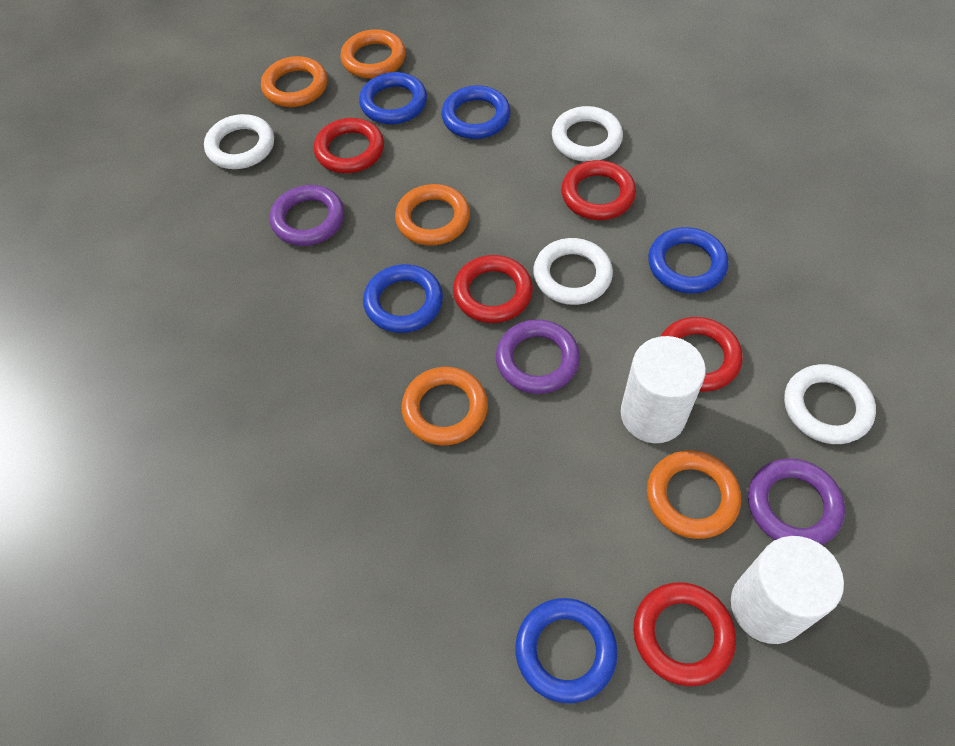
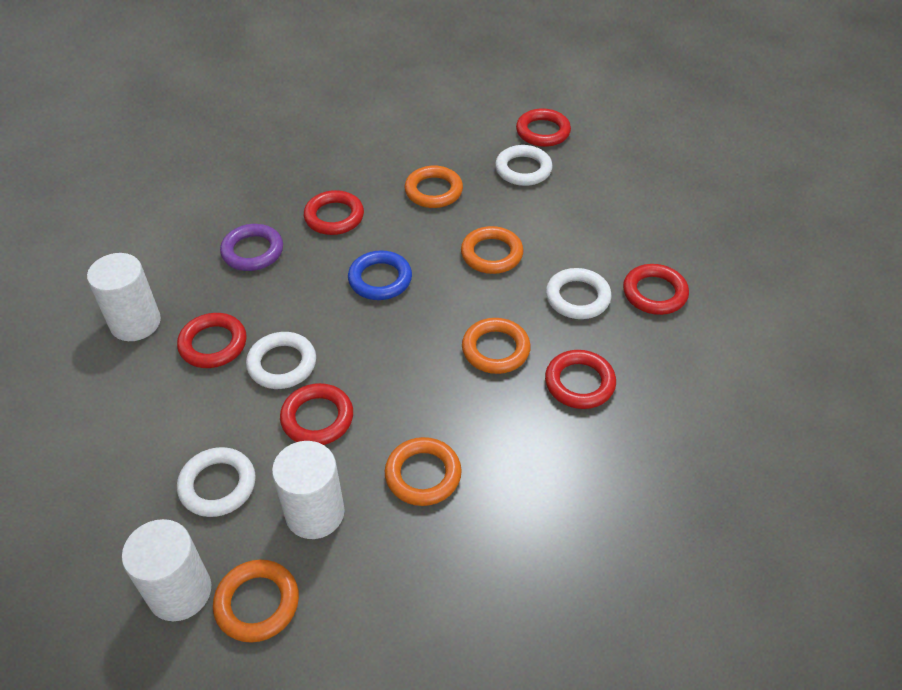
blue ring: [359,72,427,124] [363,264,443,333] [441,85,511,139] [515,598,618,703] [648,227,729,294] = 5 -> [348,251,412,300] = 1
purple ring: [270,185,344,246] [496,319,580,394] [748,458,845,545] = 3 -> [220,224,283,271] = 1
red ring: [314,118,384,173] [453,255,533,323] [561,160,636,220] [633,582,736,686] [661,317,743,392] = 5 -> [177,313,247,368] [280,383,353,445] [304,190,364,235] [516,108,571,147] [545,350,616,409] [623,264,689,315] = 6
white cylinder: [621,336,706,443] [731,536,844,644] = 2 -> [87,253,161,341] [122,519,211,621] [272,441,344,539] = 3

